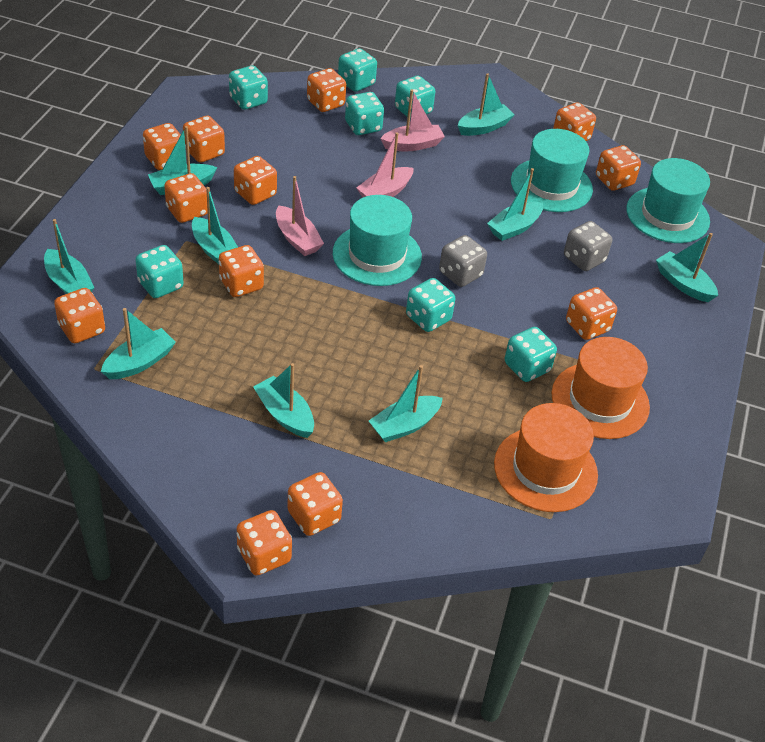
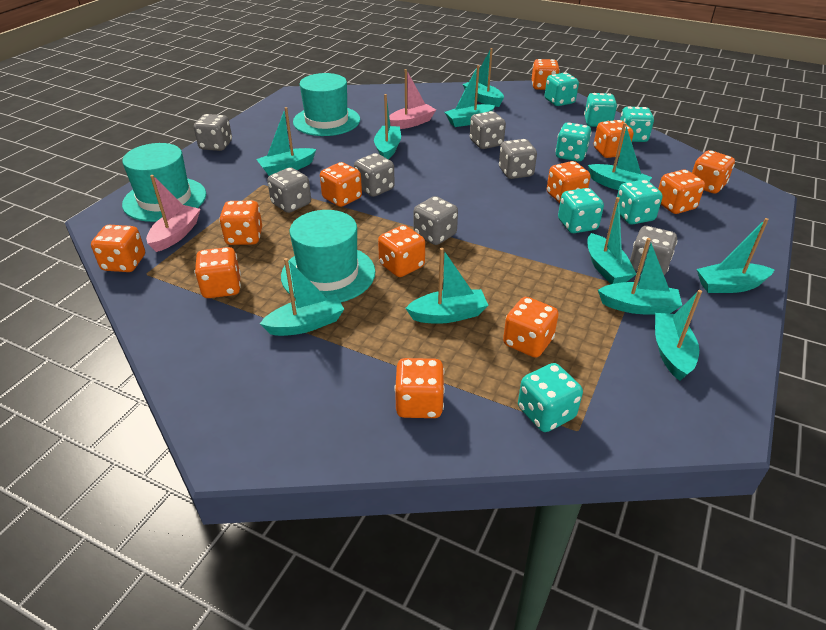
grey dice: [439,235,487,287] [564,221,612,271] = 2 -> [194,114,232,151] [267,167,311,213] [354,153,395,197] [414,196,458,245] [470,111,506,149] [499,139,537,179] [630,226,678,275] = 7
orange hat: [494,403,598,512] [551,337,650,439] = 2 -> none = 0
pink boat: [276,176,324,256] [356,132,413,198] [380,89,445,151] = 3 -> [146,175,201,252] [389,69,436,129] = 2
turquoise boat: [44,219,95,294] [101,308,176,379] [148,126,217,195] [192,187,238,264] [253,363,314,438] [369,365,443,442] [457,73,515,136] [487,168,543,241] [656,233,718,302] = 9 -> [256,107,316,176] [260,258,344,336] [374,94,401,159] [406,248,488,324] [445,65,495,127] [463,48,504,107] [587,197,636,284] [588,123,652,190] [598,238,682,314] [655,290,702,381] [697,218,775,293] = 11

